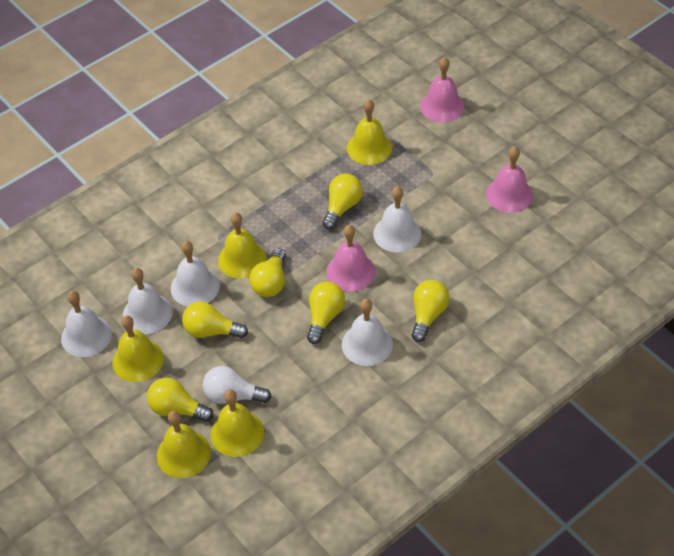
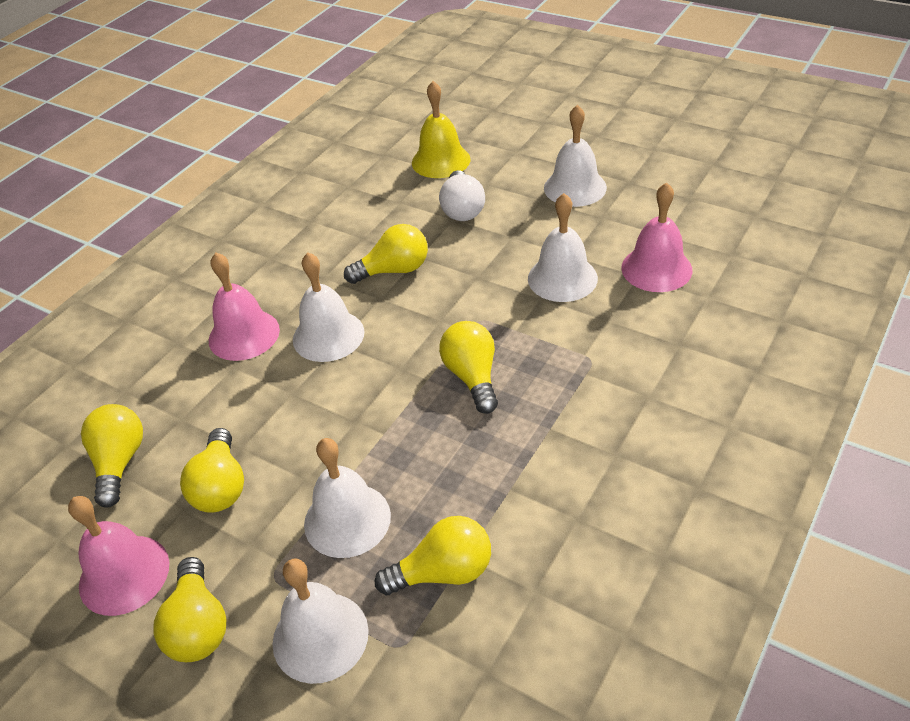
yellow bell: [113,315,164,382] [157,411,211,478] [211,390,264,457] [218,212,267,279] [347,99,392,165] = 5 -> [412,81,470,178] = 1

